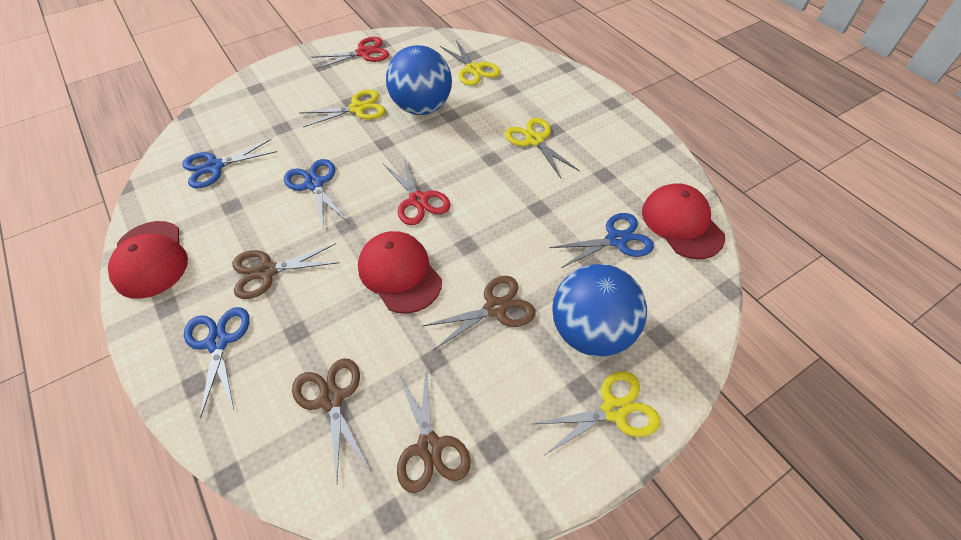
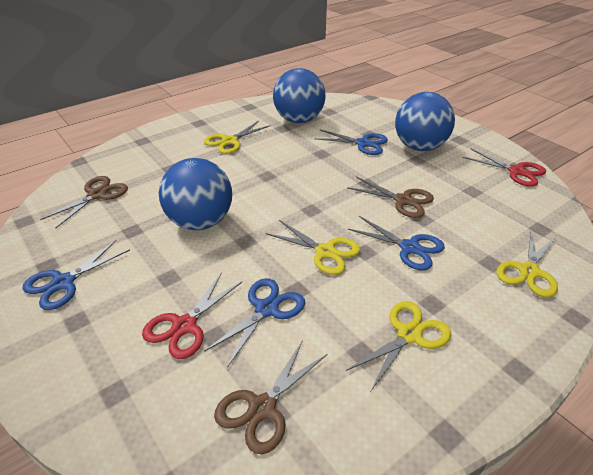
blue ball: [386,45,452,115] [552,264,647,357] = 2 -> [159,158,232,230] [273,68,326,123] [395,92,455,151] = 3
brown scissors: [232,243,339,299] [292,358,370,482] [397,364,470,493] [423,276,535,350] = 4 -> [40,176,128,228] [214,340,327,454] [347,177,434,218] = 3
red cap: [108,221,188,299] [358,231,442,313] [642,183,725,259] = 3 -> none = 0

